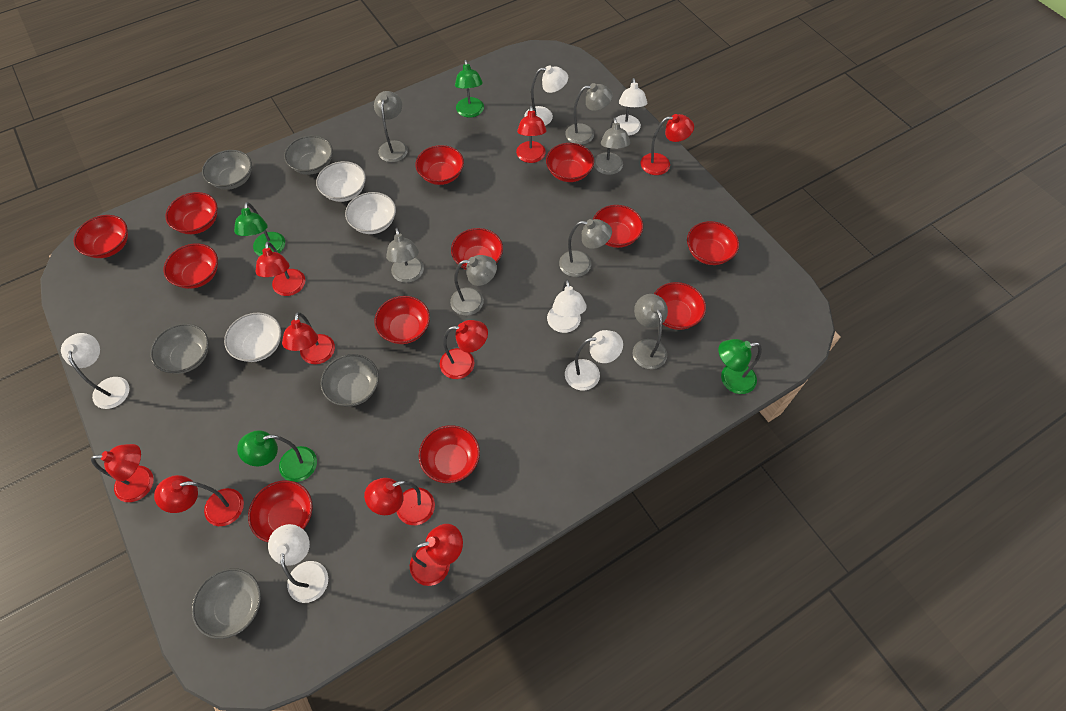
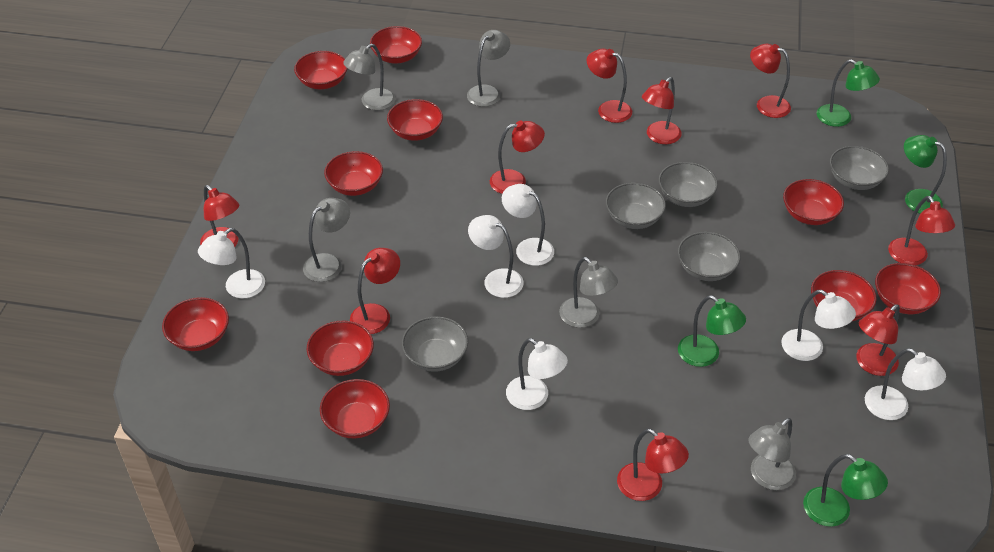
grey lamp: [374,91,408,162] [386,228,424,283] [450,255,497,316] [559,219,612,277] [565,83,613,145] [594,118,631,175] [633,294,668,369] = 7 -> [303,198,350,282] [343,44,395,110] [467,30,510,107] [559,257,618,328] [748,418,796,490] = 5
red bowl: [73,215,128,258] [163,243,218,289] [165,192,217,234] [248,481,313,542] [374,296,430,344] [415,145,464,185] [419,425,480,483] [451,228,503,270] [546,143,594,182] [593,205,643,248] [654,282,706,330] [687,221,739,265] = 12 -> [162,297,229,351] [294,51,348,89] [307,320,374,376] [320,379,390,438] [324,151,383,196] [370,26,422,64] [387,99,443,141] [783,179,844,225] [811,270,876,321] [875,263,941,314] = 10
white bowl: [224,313,281,362] [316,161,366,202] [345,192,396,234] = 3 -> none = 0

